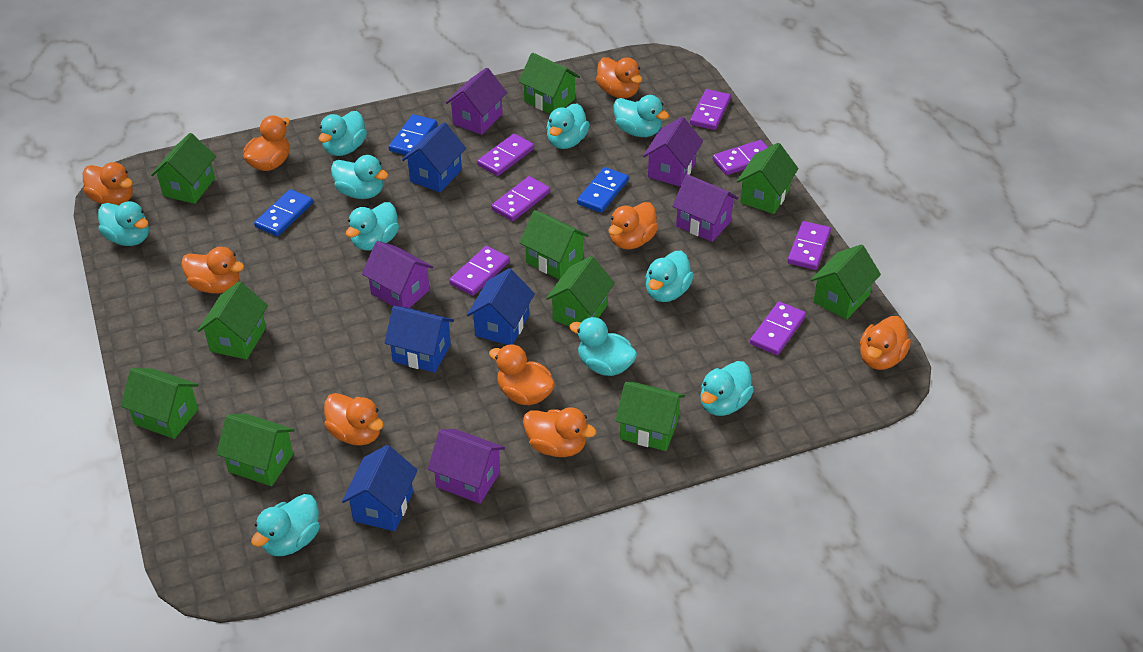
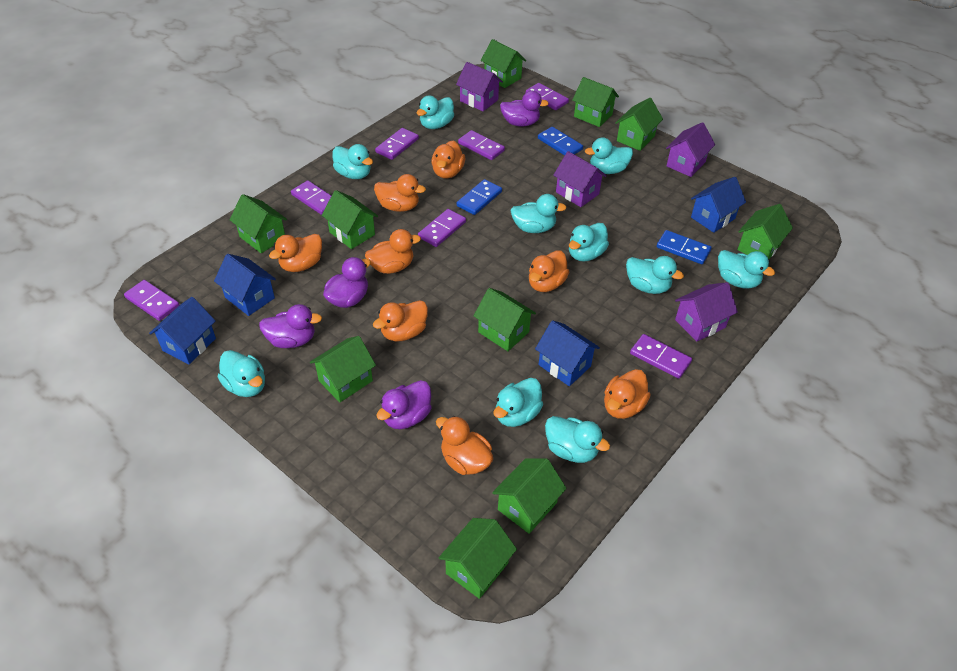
orange duck: [83,162,133,205] [181,247,244,294] [243,115,290,171] [324,393,384,446] [489,344,555,405] [523,407,597,457] [596,57,642,98] [609,202,658,249] [860,316,911,370] = 9 -> [269,234,322,272] [365,229,421,274] [373,300,428,341] [374,174,426,212] [431,141,465,178] [436,416,493,475] [529,250,569,292] [604,369,650,419] = 8
purple duck: none = 0 -> [259,304,322,348] [323,257,371,308] [376,380,432,429] [500,91,549,127] = 4
purple house: [362,241,433,308] [428,429,505,504] [446,68,507,135] [643,117,703,187] [672,174,738,242] = 5 -> [456,62,503,111] [553,151,607,207] [666,122,715,177] [675,282,738,342] = 4

